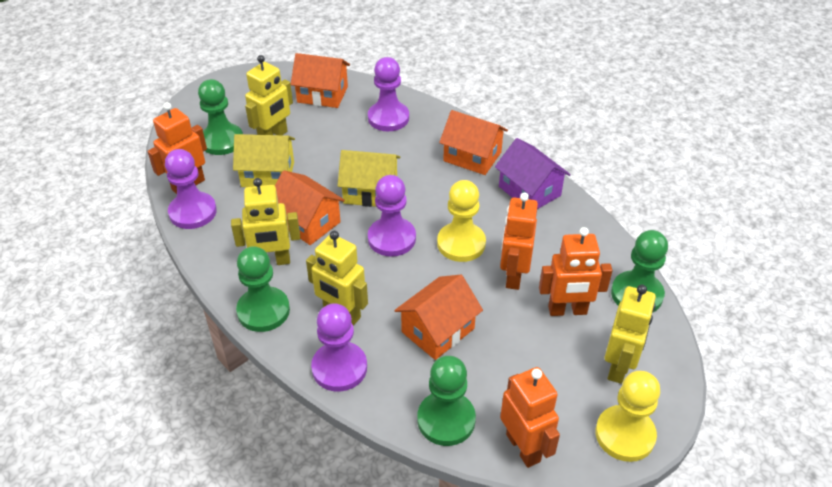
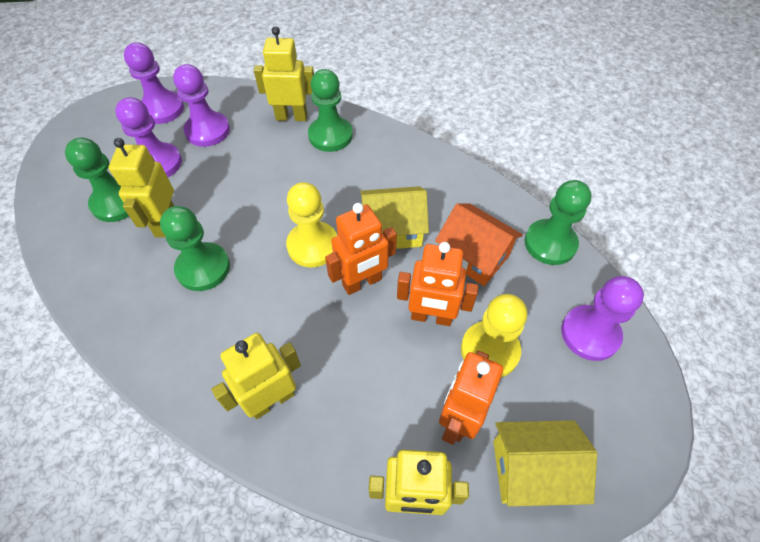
orange house: [275,170,345,245] [291,53,350,108] [394,275,483,360] [439,110,508,175] = 4 -> [435,203,523,286] = 1
orange robot: [147,102,207,194] [500,192,538,290] [500,367,560,468] [539,227,613,316] = 4 -> [325,203,397,295] [397,242,478,326] [439,351,503,445] = 3
purple house: [495,138,571,209] = 1 -> none = 0

